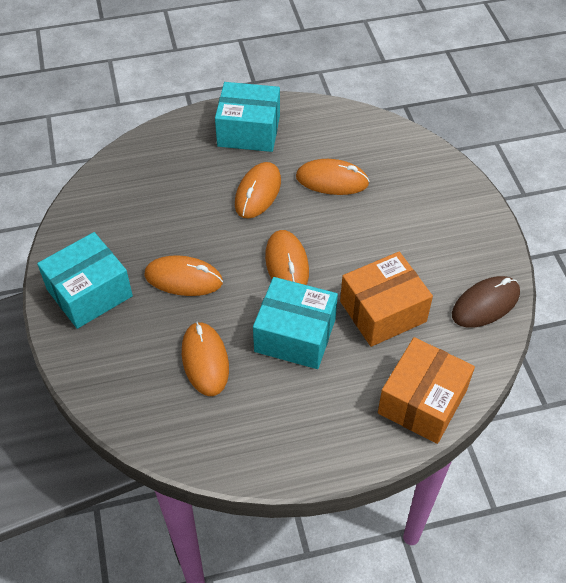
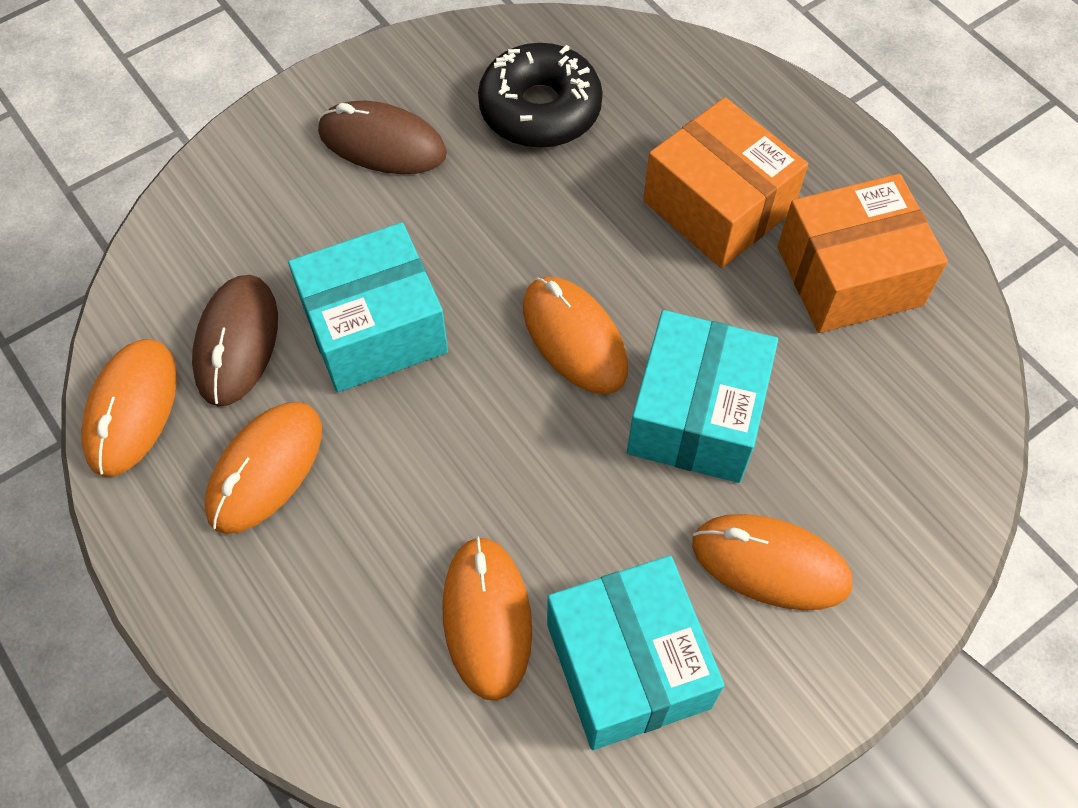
black donut: none = 0 -> [478,43,603,148] = 1
brown mouse: [452,276,520,328] = 1 -> [192,275,278,406] [318,101,447,174] = 2

